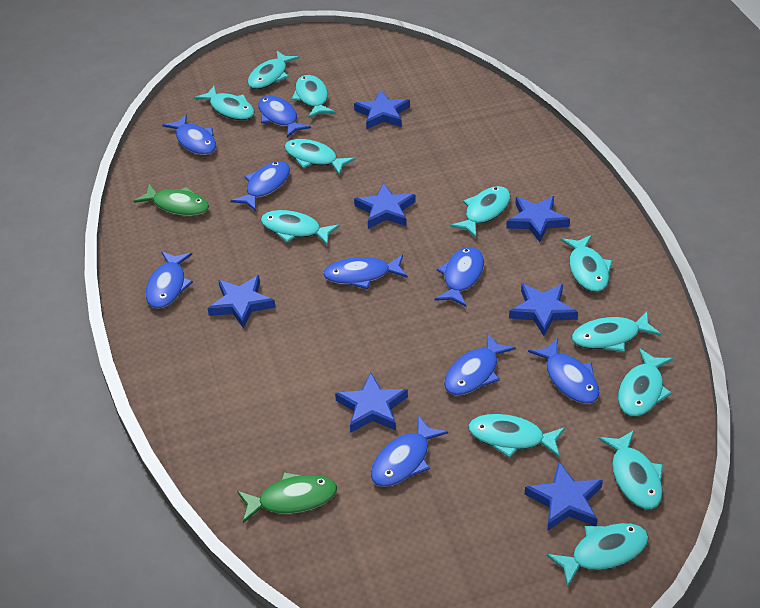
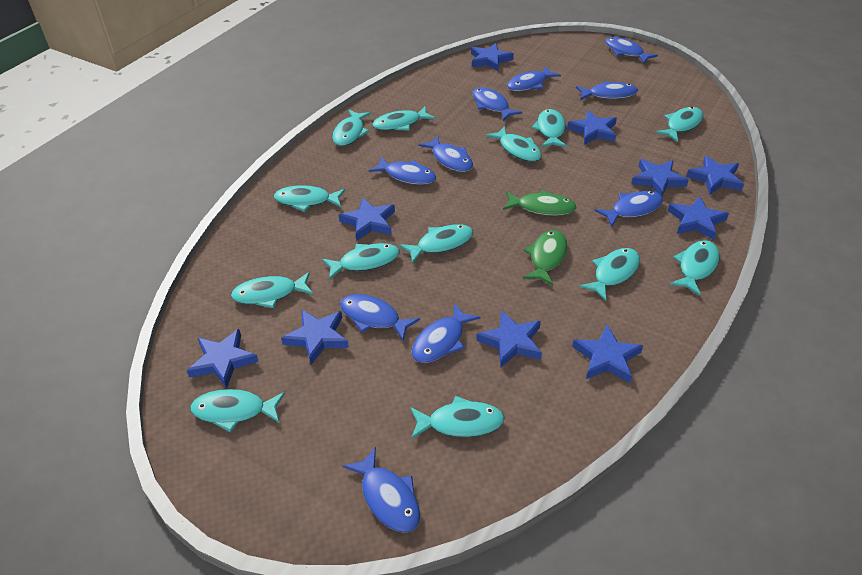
blue fish: [145,251,193,309] [162,114,216,155] [231,161,290,211] [258,95,311,138] [323,255,408,289] [371,416,448,487] [434,247,484,307] [444,333,516,396] [528,339,600,404] = 9 -> [340,294,420,340] [343,447,420,533] [369,157,436,185] [411,303,480,363] [418,136,473,172] [472,87,522,121] [507,66,561,91] [576,81,638,100] [594,191,663,227] [605,37,658,63] = 10
blue star: [207,275,275,329] [335,372,408,433] [354,90,410,129] [354,183,416,229] [506,196,570,242] [509,284,578,336] [525,462,603,531] = 7 -> [187,329,259,388] [281,309,349,365] [339,198,395,241] [471,43,514,71] [476,310,542,367] [567,110,617,145] [572,324,643,383] [631,159,689,196] [668,196,729,240] [686,155,744,195] = 10
turquoise fish: [194,86,254,120] [248,51,299,89] [261,210,340,246] [284,139,356,175] [292,75,335,118] [450,186,510,237] [468,414,565,458] [547,523,649,587] [561,235,613,292] [572,311,661,352] [598,430,663,509] [618,348,673,417] = 12 -> [190,389,285,432] [231,272,313,308] [274,185,345,212] [322,243,400,280] [332,110,371,146] [372,106,435,131] [399,224,473,264] [410,396,505,439] [485,126,542,162] [531,109,567,147] [579,248,640,301] [655,107,703,142] [669,240,720,296] = 13

